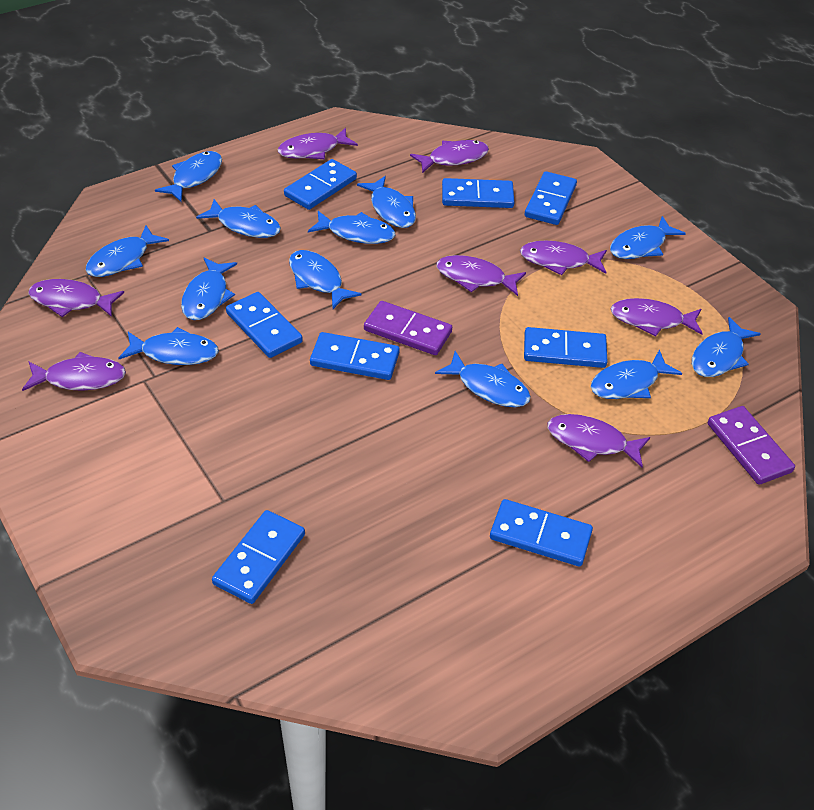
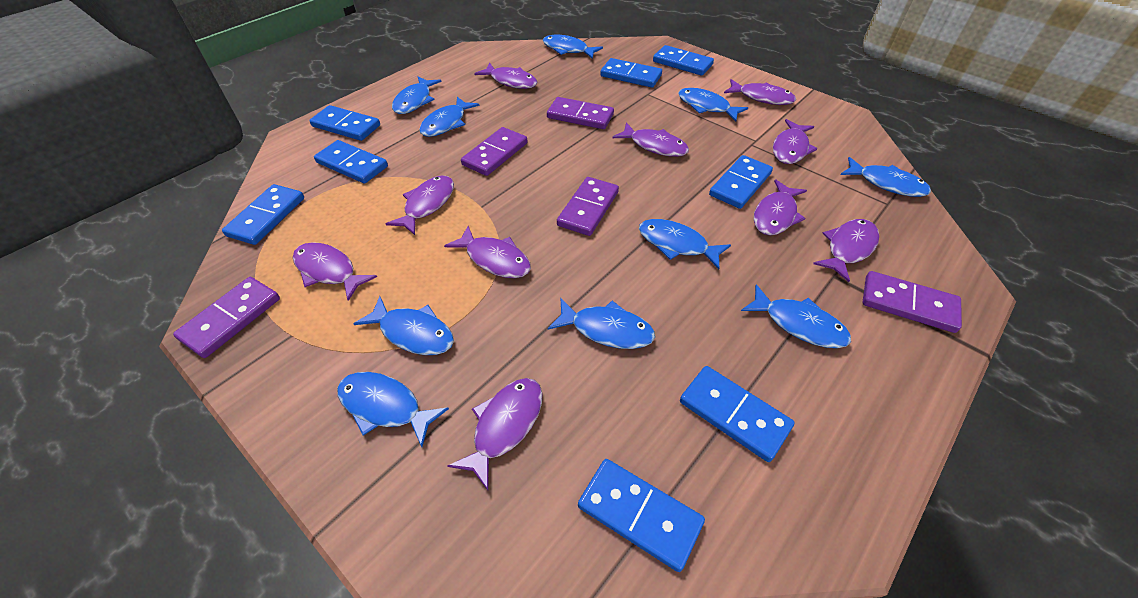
blue fish: [86,225,169,277] [119,327,219,365] [155,151,222,202] [181,257,237,320] [196,199,281,238] [289,250,361,309] [308,211,395,244] [357,176,416,228] [435,351,531,407] [591,349,682,399] [610,216,686,259] [692,317,761,377] = 12 -> [337,372,449,447] [354,296,454,355] [392,76,441,114] [419,97,479,137] [543,35,603,59] [548,299,655,349] [639,219,731,269] [678,88,748,121] [741,284,851,348] [840,157,931,197] = 10
purple domino: [364,301,452,355] [708,406,795,485] = 2 -> [173,277,280,358] [461,127,527,176] [547,97,614,129] [557,177,619,236] [862,271,962,333] = 5
purple fish: [22,352,126,391] [28,279,124,317] [278,128,358,159] [410,140,489,173] [436,255,526,296] [520,241,607,275] [547,414,650,467] [611,298,703,336] = 8 -> [293,242,377,301] [386,175,454,235] [444,226,531,278] [447,378,542,490] [474,63,538,89] [612,122,689,157] [724,79,796,105] [754,179,807,236] [773,119,817,164] [813,219,879,282] = 10

